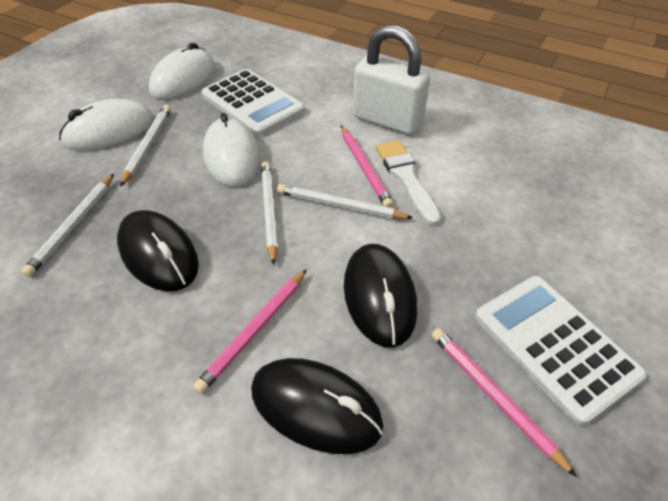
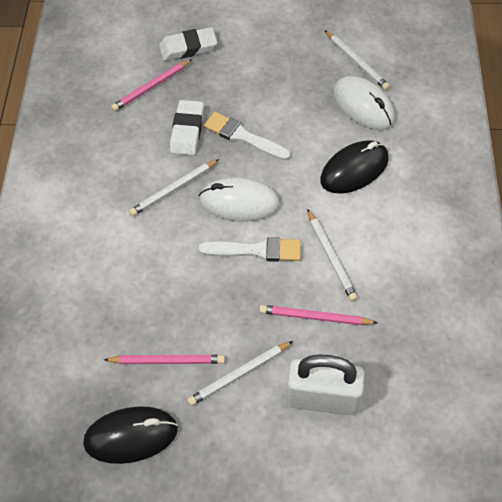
black mouse: [117,210,199,291] [251,358,384,454] [344,244,417,347] = 3 -> [83,406,178,464] [320,141,389,193] = 2
white brush: [376,140,441,226] = 1 -> [199,237,301,262] [204,112,291,161] = 2
white calculator: [201,69,305,136] [475,276,647,426] = 2 -> none = 0
white eraser: none = 0 -> [159,27,217,61] [170,100,204,155] = 2
white mouse: [59,99,154,150] [149,42,215,99] [203,113,260,187] = 3 -> [199,177,280,222] [333,76,395,130] = 2

